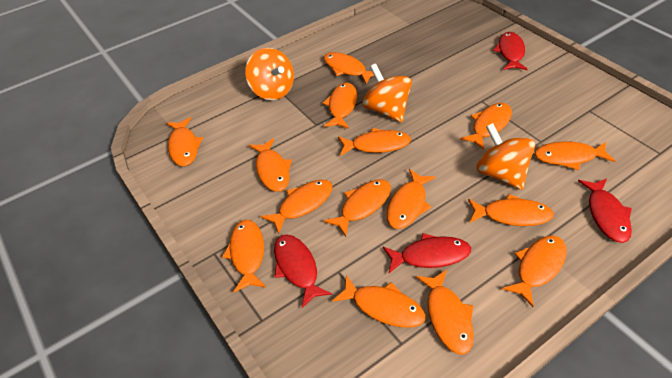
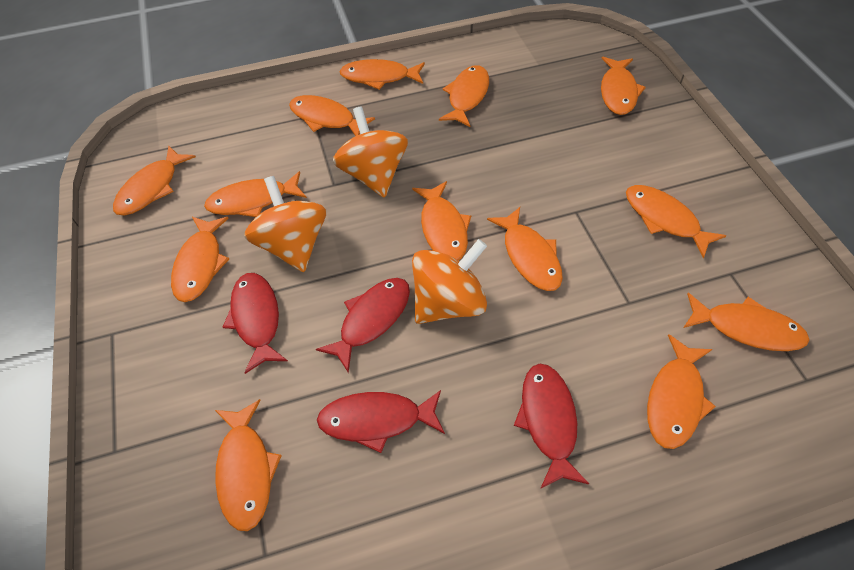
orange fish: [166,117,203,166] [222,220,266,292] [249,138,292,192] [261,180,333,234] [323,52,374,84] [323,83,357,129] [324,179,391,237] [332,275,425,328] [338,128,411,156] [387,169,436,229] [416,270,474,354] [460,103,512,150] [468,194,554,226] [502,236,567,307] [534,142,615,170] = 15 -> [113,145,196,215] [171,217,229,302] [204,171,307,217] [215,399,282,531] [289,95,375,136] [339,59,425,90] [412,181,471,260] [439,65,489,127] [487,207,563,291] [601,57,646,115] [626,185,727,258] [647,334,716,449] [683,293,810,351] = 13

